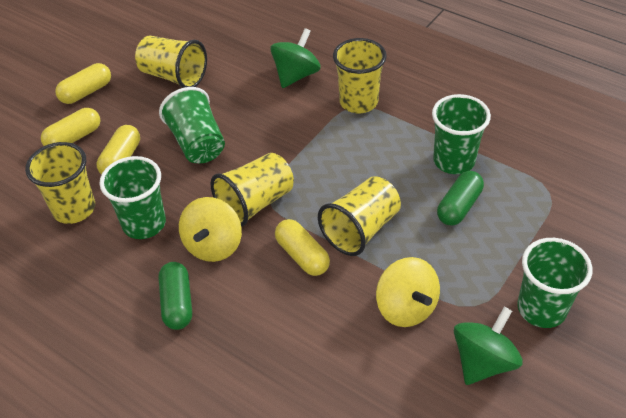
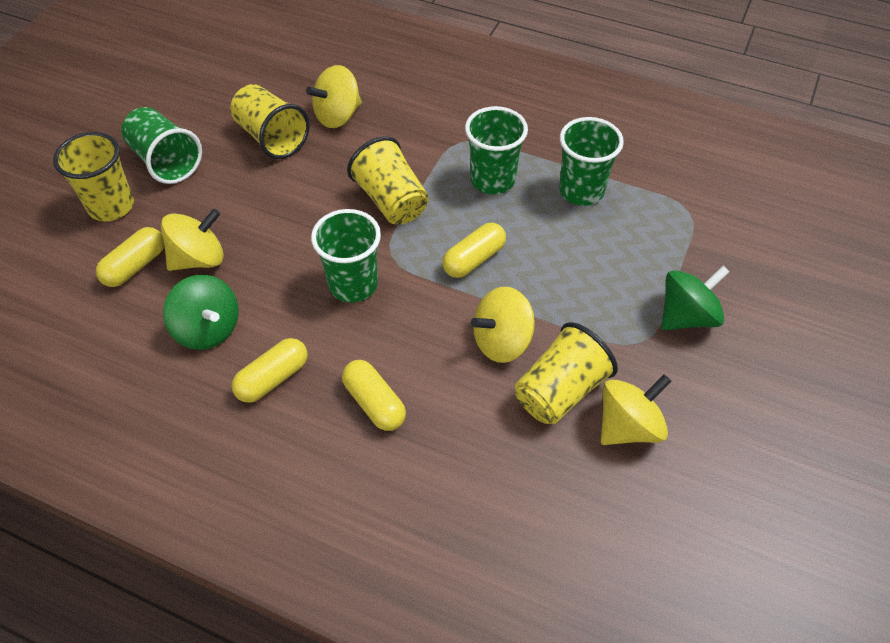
green capsule: [158,262,192,330] [437,171,484,226] = 2 -> none = 0
yellow cup: [25,142,95,224] [135,35,207,88] [211,153,294,227] [318,176,401,256] [333,38,387,113] = 5 -> [53,132,134,221] [230,84,310,159] [347,136,428,224] [515,322,618,424] = 4
yellow spinning top: [179,197,242,262] [376,257,440,327] = 2 -> [161,209,224,271] [306,65,362,128] [471,287,535,363] [601,375,671,445] = 4

